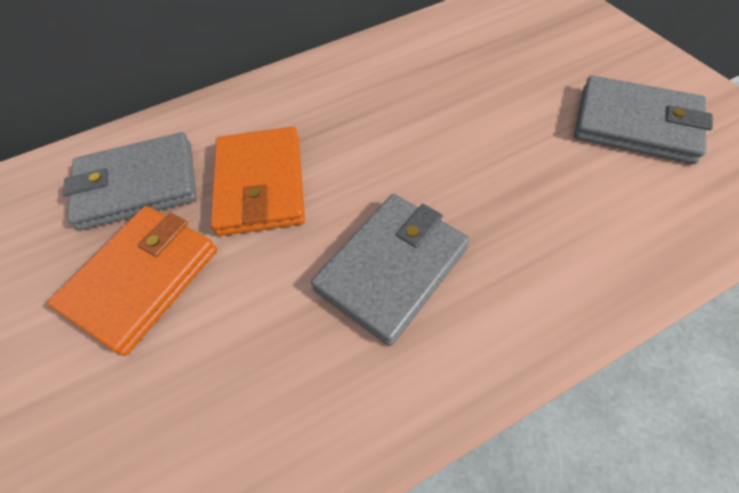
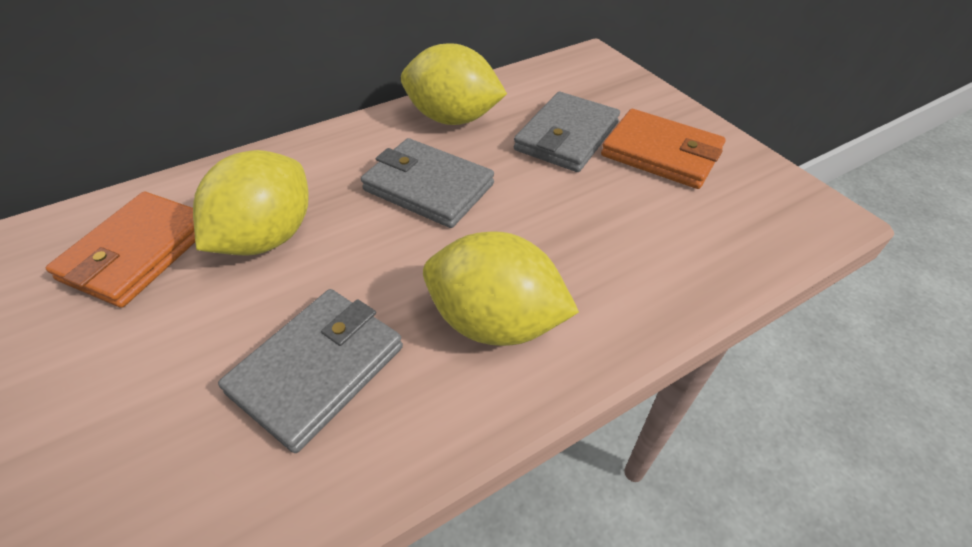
yellow lemon: none = 0 -> [193,150,309,256] [401,43,507,125] [423,231,579,346] = 3

